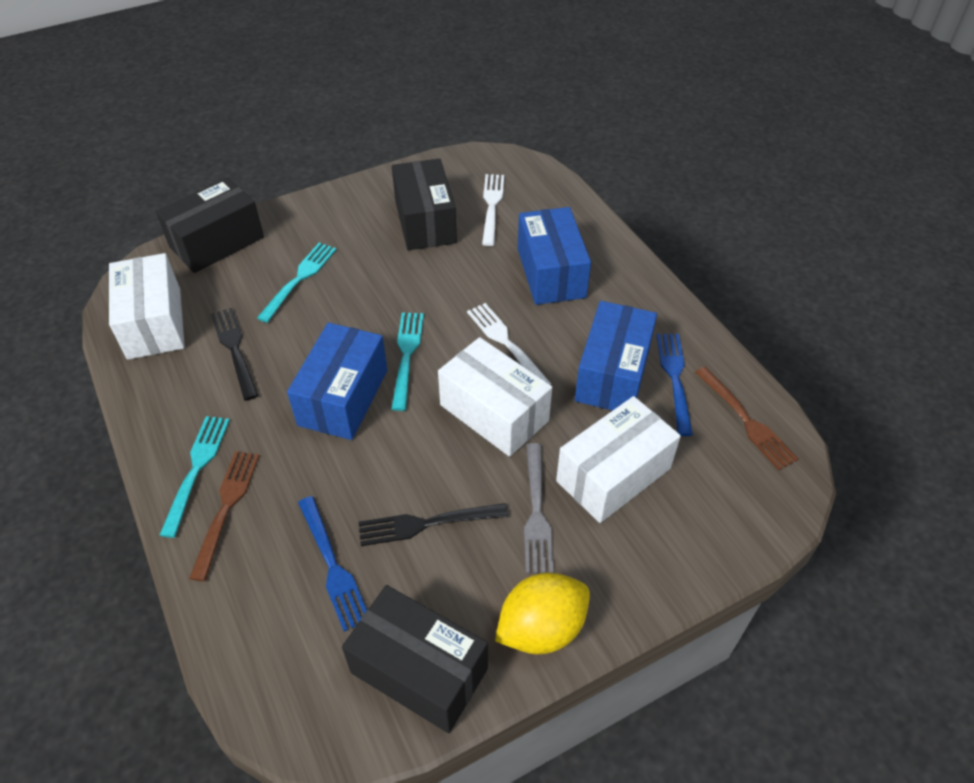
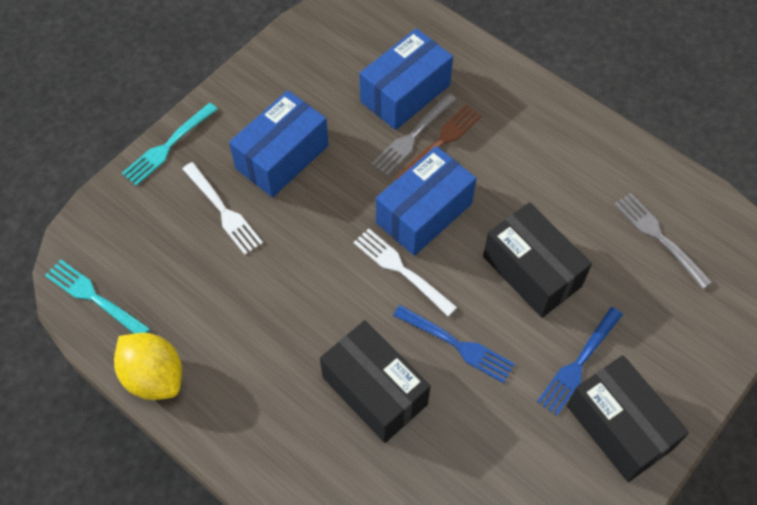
black fork: [211,308,259,401] [358,503,508,546] = 2 -> none = 0
brown fork: [189,451,260,581] [695,367,798,470] = 2 -> [395,105,482,180] = 1
grey fork: [524,443,554,573] = 1 -> [371,93,457,176] [614,192,712,289] = 2
turquoise fork: [160,416,230,538] [257,243,337,323] [391,312,424,411] = 3 -> [45,259,150,334] [122,103,218,186] = 2
white box: [109,253,185,360] [438,337,552,457] [556,396,681,523] = 3 -> none = 0

